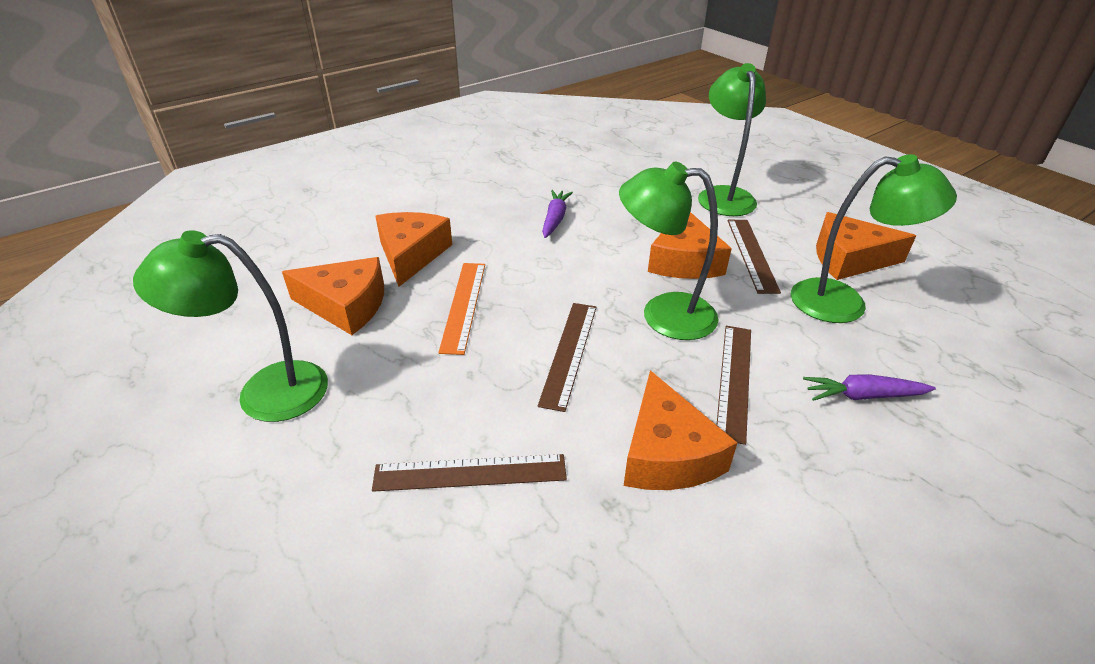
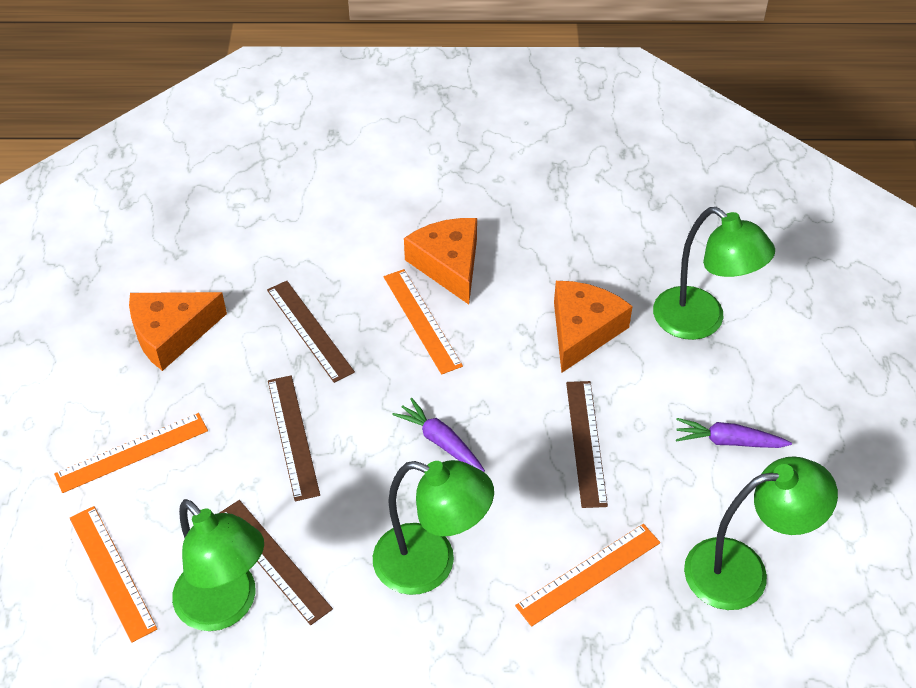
orange cheese: [282,257,384,335] [375,212,452,287] [624,370,738,490] [648,212,732,279] [816,212,916,280] = 5 -> [129,292,227,371] [404,218,477,304] [554,281,633,373] = 3
orange ruler: [438,263,485,355] = 1 -> [54,413,208,493] [70,506,157,643] [384,269,463,375] [515,524,660,627] = 4

